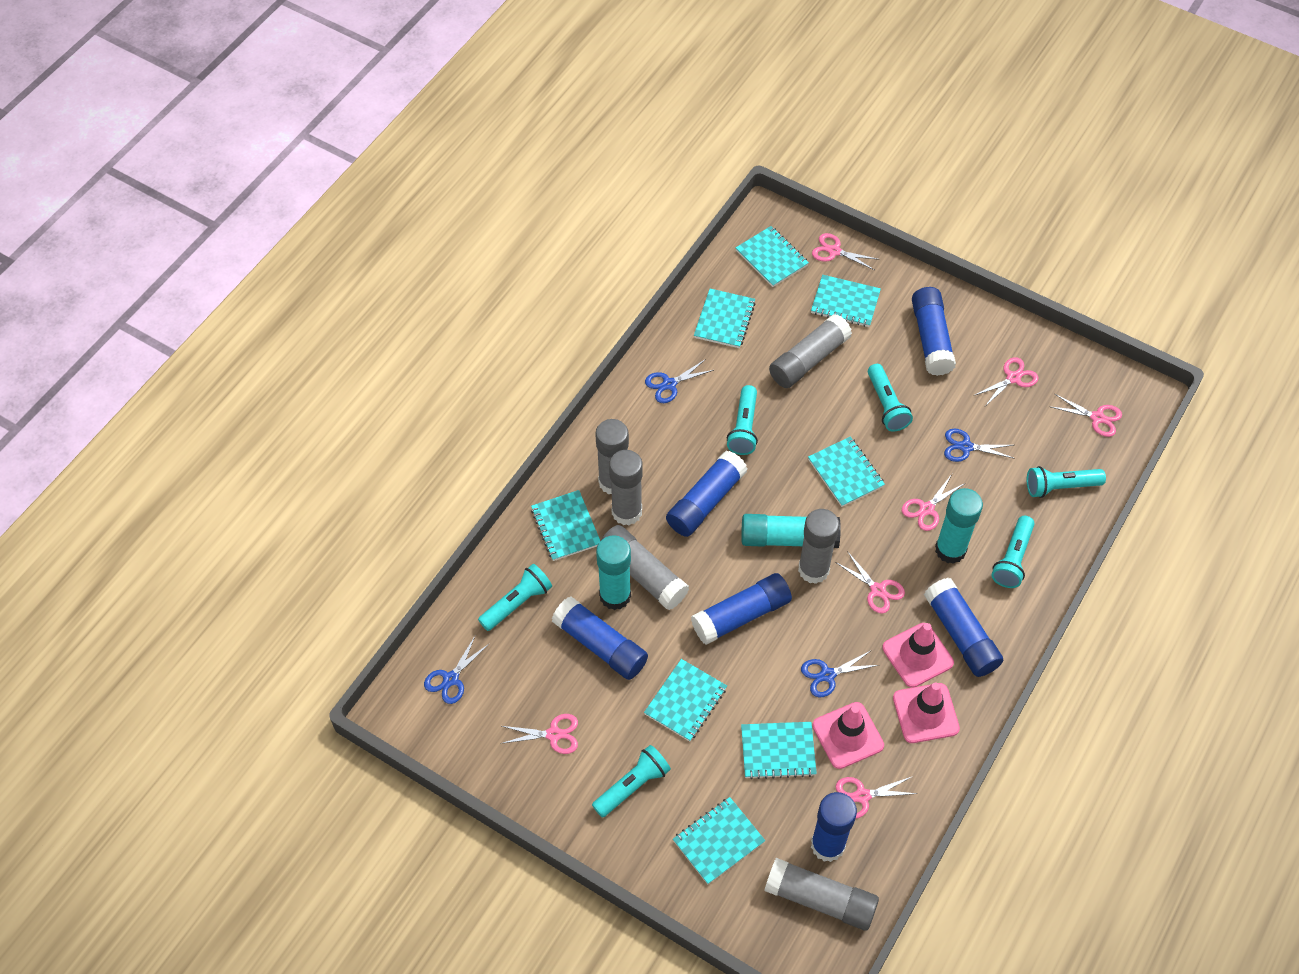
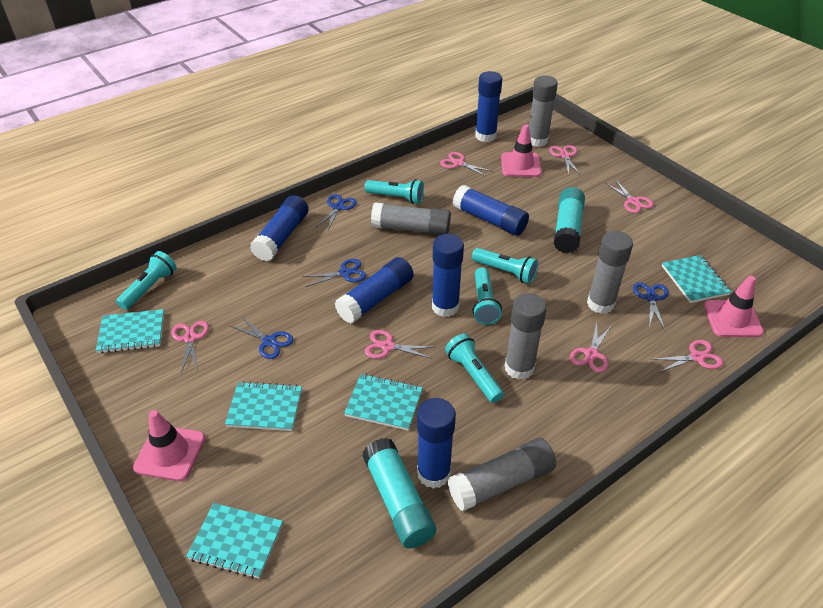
grey glue stick: [595,419,629,494] [601,525,689,610] [609,450,643,525] [764,858,879,931] [769,314,852,388] [798,509,839,584] = 6 -> [371,203,451,235] [448,438,556,511] [505,293,547,380] [529,76,558,147] [587,231,633,314] = 5
turquoise flashlight: [478,564,552,631] [592,745,671,817] [727,385,758,455] [868,364,913,431] [991,516,1035,588] [1027,466,1106,498] = 6 -> [116,251,177,310] [364,179,424,204] [445,334,504,403] [472,248,538,284] [473,267,502,325] = 5
turquoise glue stick: [596,535,631,610] [741,514,841,548] [935,488,983,564] = 3 -> [363,438,436,548] [554,187,585,253] = 2
turquoise notebook: [531,490,600,561] [644,659,727,741] [673,797,765,884] [694,289,756,348] [736,226,809,287] [741,722,817,779] [808,437,885,507] [811,275,881,327] = 8 -> [96,309,164,354] [186,503,283,579] [225,381,302,431] [344,374,423,431] [662,255,731,303] = 5

